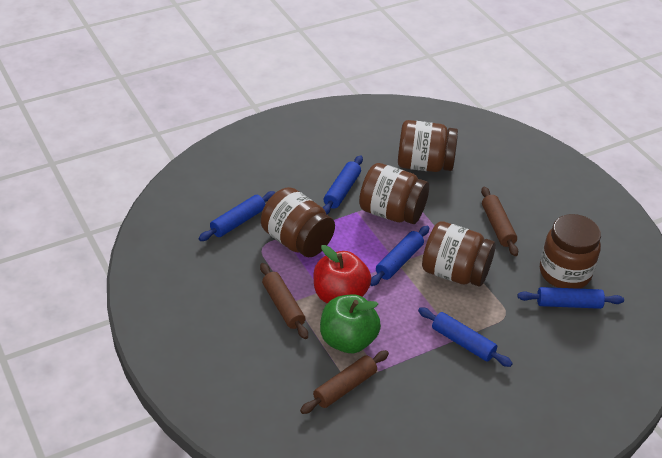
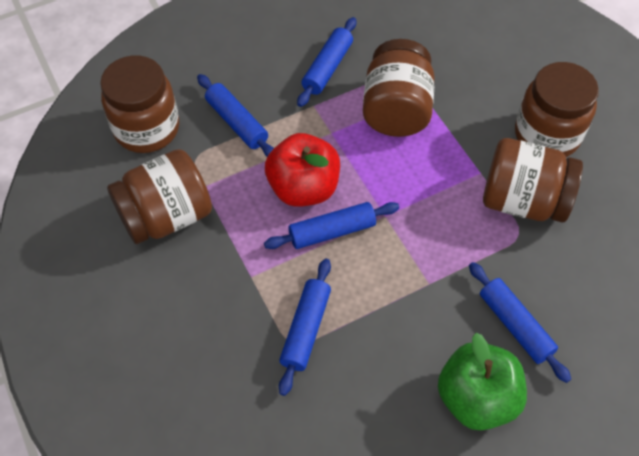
brown rolling pin: [260,263,308,339] [300,350,389,414] [481,187,518,256] = 3 -> none = 0

